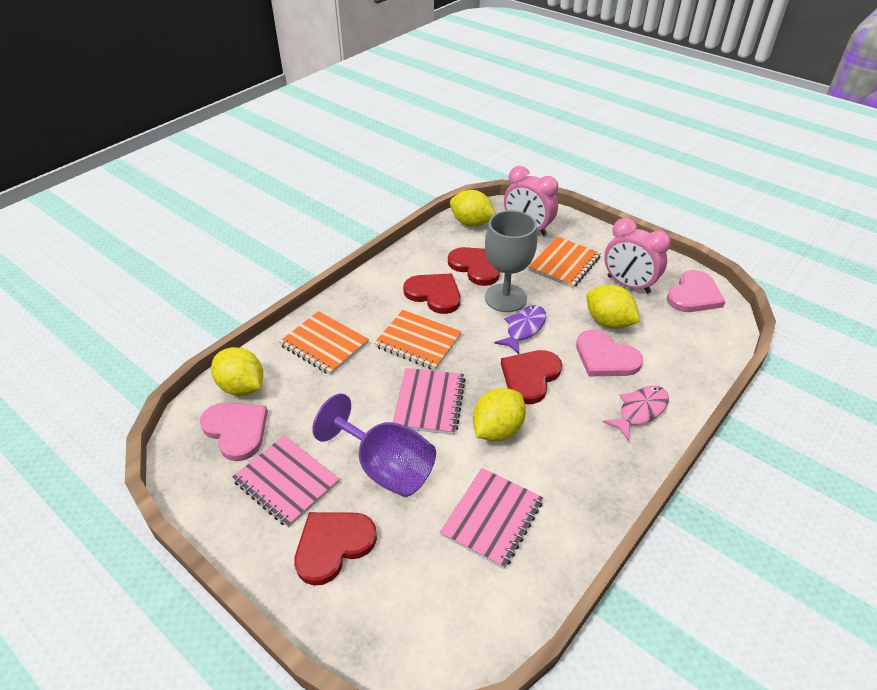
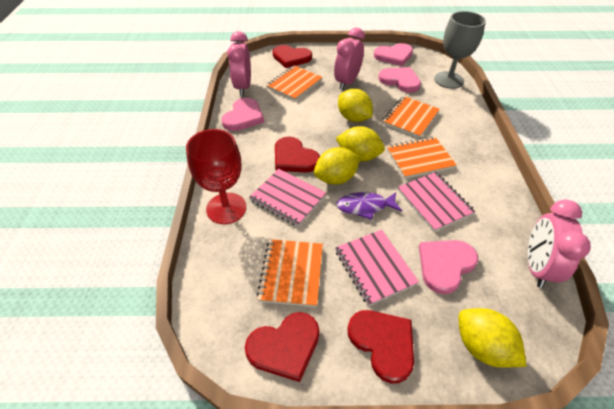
orange notebook: [279,311,369,375] [374,310,462,370] [529,237,601,288] = 3 -> [257,239,323,307] [266,65,323,101] [382,96,440,138] [387,136,457,179] = 4
pink clock: [504,166,558,236] [604,218,671,294] = 2 -> [227,31,251,96] [334,28,365,90] [527,199,591,288] = 3
pink fish: [603,386,669,440] = 1 -> none = 0
pink heart: [200,402,268,461] [576,330,643,376] [666,270,725,312] = 3 -> [221,98,264,131] [374,43,413,66] [378,67,421,93] [419,240,478,295] = 4
purple goblet: [312,393,436,497] = 1 -> none = 0
red goblet: none = 0 -> [186,129,246,224] = 1

